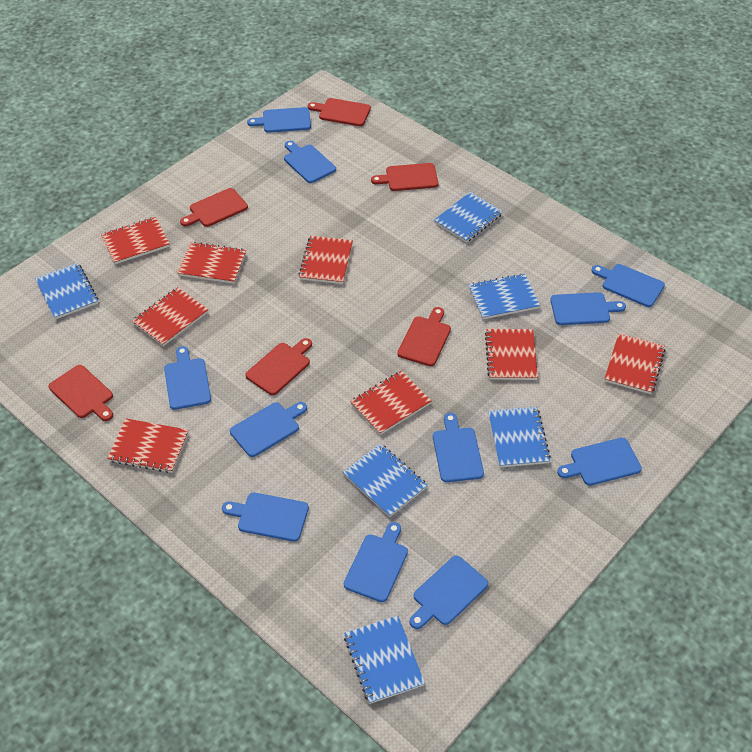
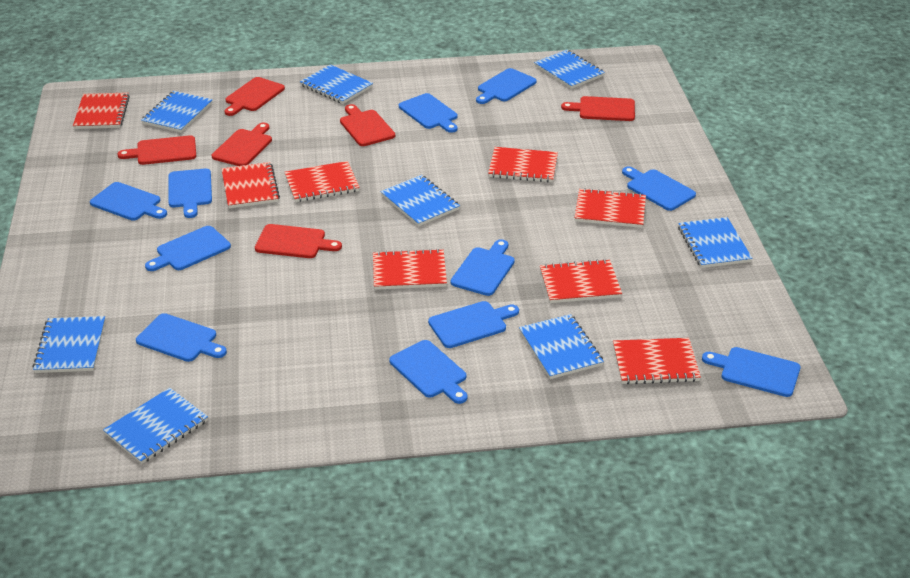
blue notebook: [35,263,98,319] [343,443,428,517] [344,616,425,704] [434,192,503,243] [469,273,540,319] [488,407,551,467] = 6 -> [32,316,105,373] [103,388,208,464] [141,91,213,133] [300,65,373,104] [380,175,460,226] [519,314,604,379] [534,50,605,89] [678,217,752,268] = 8

